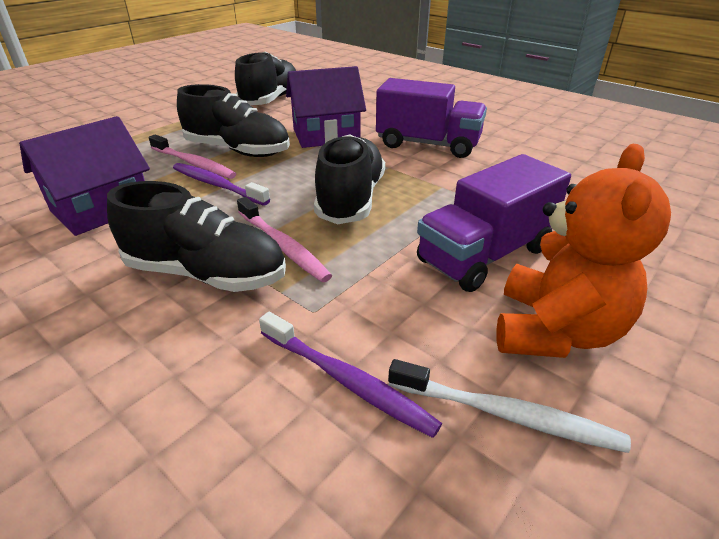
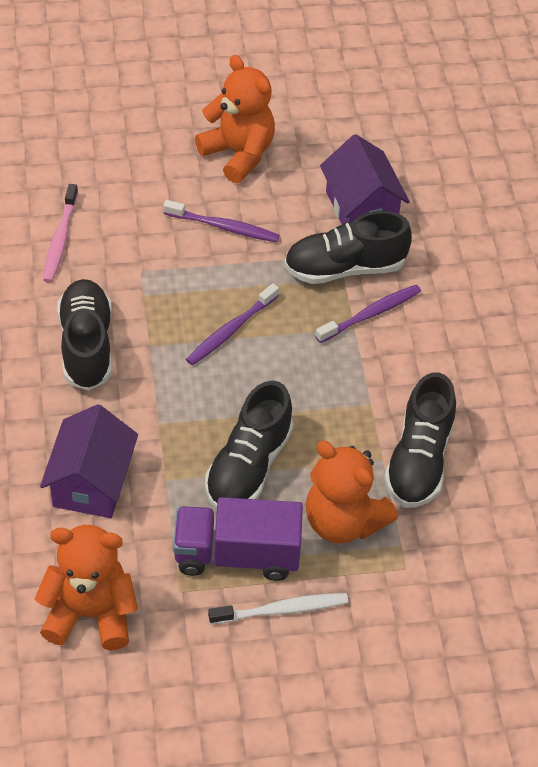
orange teddy bear: [496,144,671,358] = 1 -> [34,525,138,650] [195,55,275,183] [305,441,398,543] = 3
pink toothbrush: [149,134,236,179] [237,197,332,282] = 2 -> [43,184,78,283] = 1
purple toothbrush: [173,163,270,206] [259,312,442,438] = 2 -> [163,200,279,242] [186,283,279,365] [315,285,421,343] = 3
purple truck: [376,78,487,158] [417,154,571,292] = 2 -> [173,497,303,581] = 1

